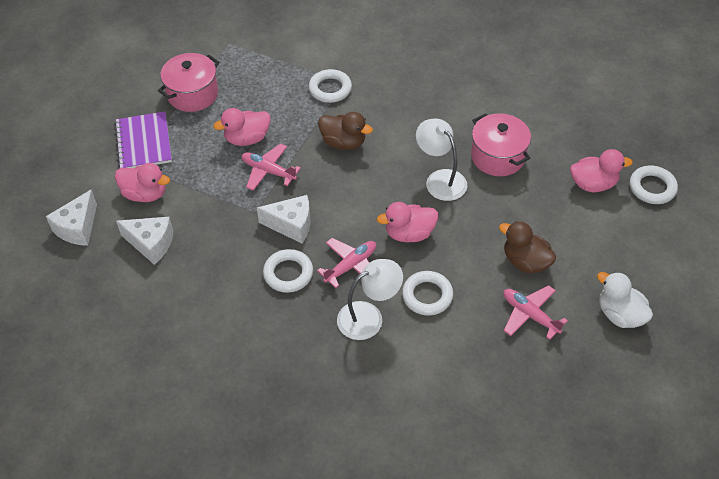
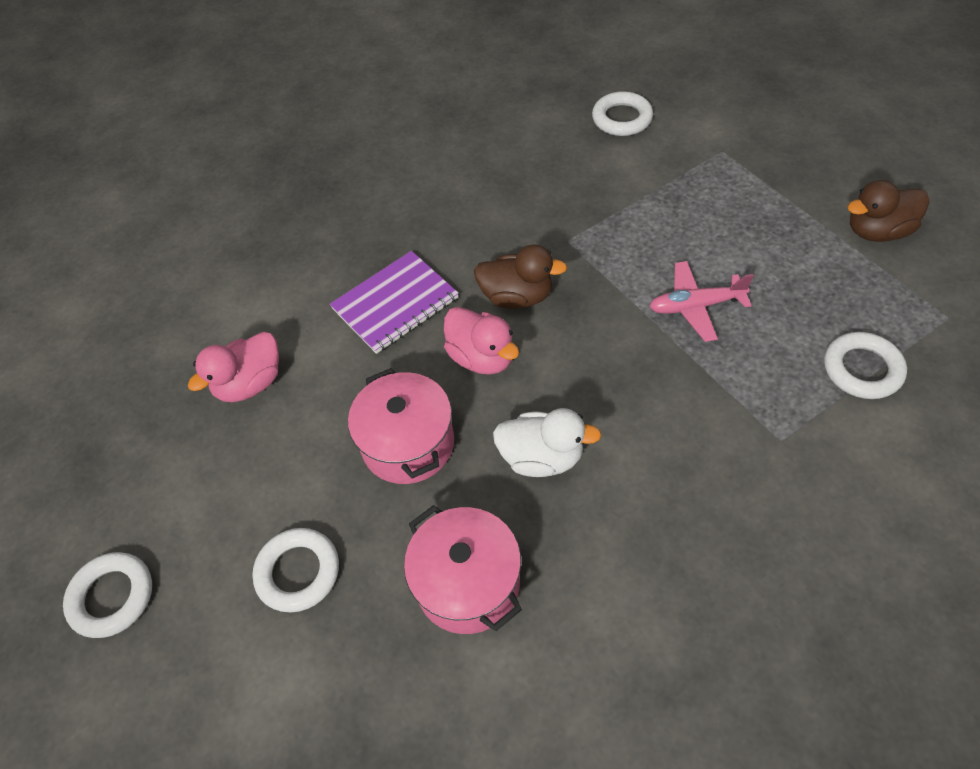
pink duck: [115,163,170,202] [213,108,271,146] [377,202,438,243] [570,149,633,192] = 4 -> [188,332,279,402] [444,307,519,375] = 2
pink plane: [242,143,301,190] [317,238,376,288] [503,285,568,340] = 3 -> [649,261,754,342] = 1
white cheese: [46,190,97,246] [116,217,174,265] [257,195,310,244] = 3 -> none = 0
white lamp: [337,259,403,340] [416,119,467,201] = 2 -> none = 0

